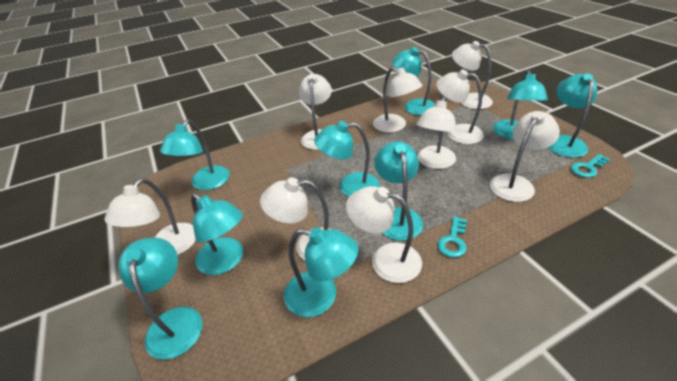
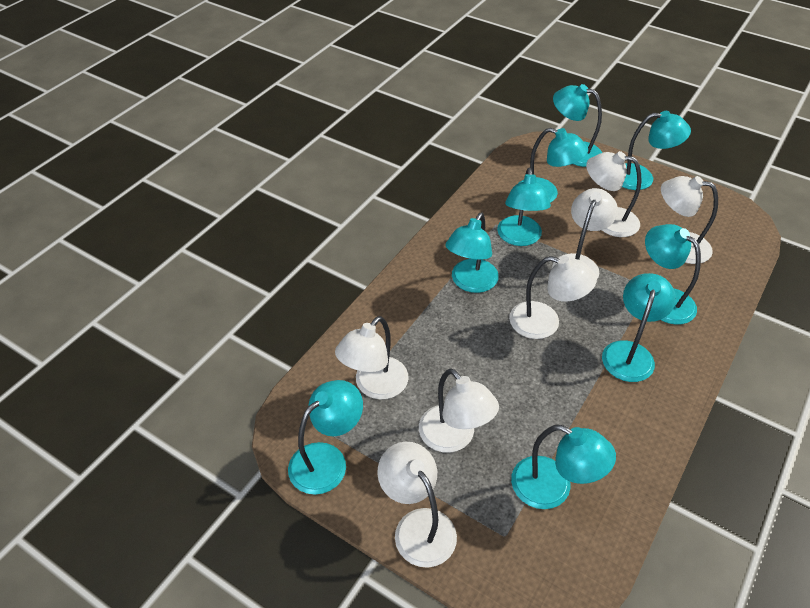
turquoise key: [438,216,467,258] [571,154,610,178] = 2 -> none = 0
white lamp: [104,178,196,255] [260,178,330,260] [299,73,332,150] [346,186,422,283] [373,66,423,133] [416,96,457,169] [436,69,484,144] [452,41,493,109] [490,111,560,202] = 9 -> [335,316,409,399] [377,442,457,568] [419,368,499,453] [509,256,597,339] [552,188,618,279] [586,151,641,237] [661,176,718,264] = 7

